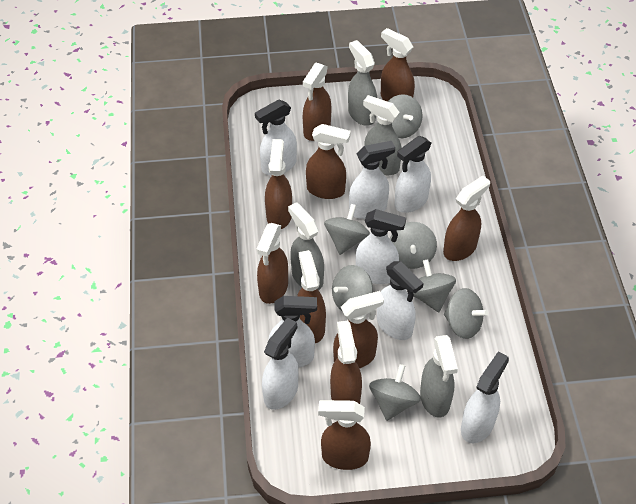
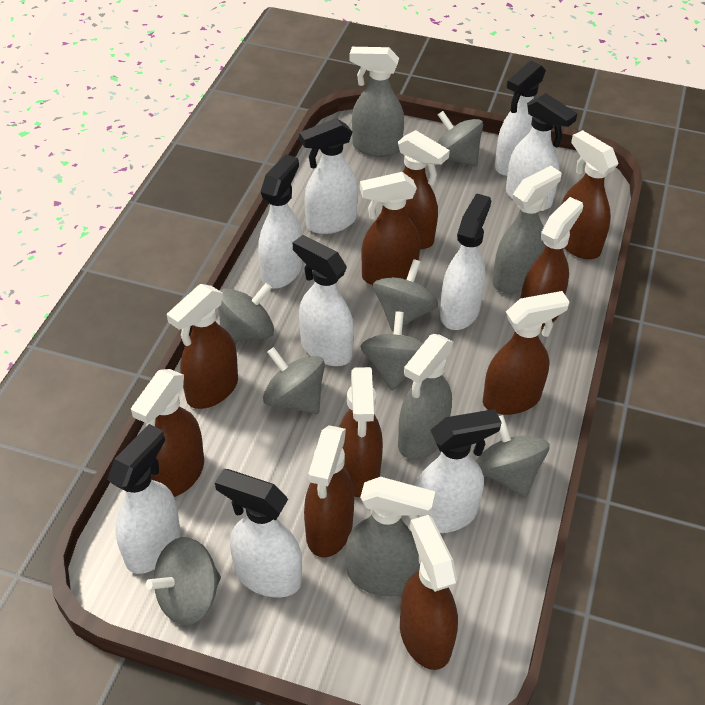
white spray bottle: [255,100,297,176] [262,317,299,410] [268,296,317,368] [349,141,395,219] [356,209,406,284] [377,261,423,340] [395,136,431,213] [461,351,509,443] = 8 -> [107,424,180,574] [215,469,302,598] [258,154,302,288] [293,235,354,366] [299,118,358,234] [415,409,502,533] [440,193,491,330] [495,61,546,176] [506,93,578,210] = 9

